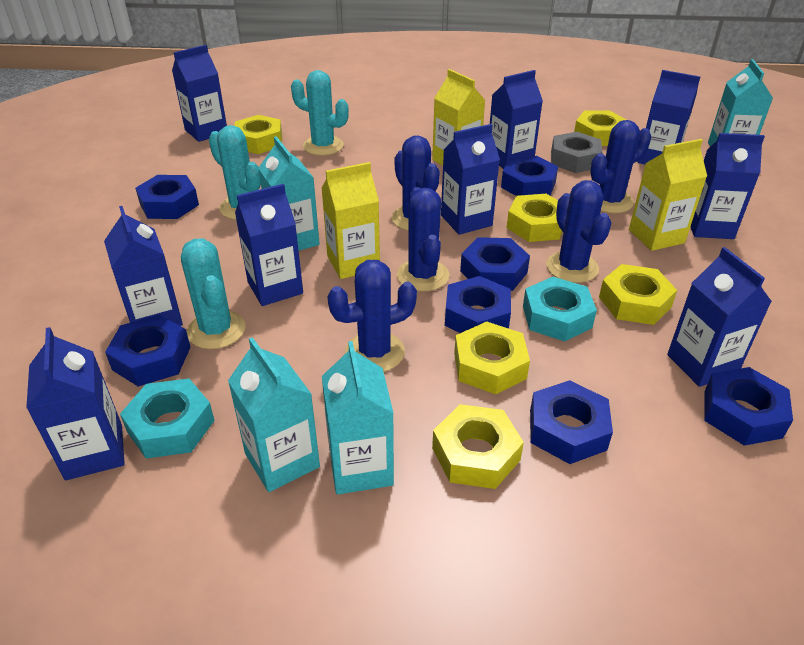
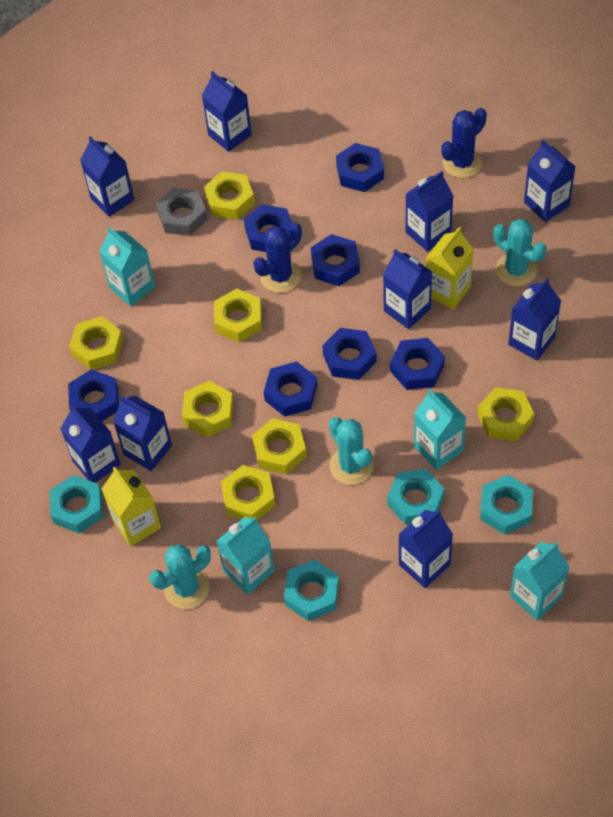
blue cactus: [327,260,417,372] [392,135,440,231] [397,187,449,292] [546,180,611,283] [590,120,651,213] = 5 -> [253,223,302,293] [441,108,487,178] = 2
turquoise nut: [120,379,215,459] [523,277,597,341] = 2 -> [50,475,103,533] [284,559,339,621] [387,469,445,525] [480,475,533,535] = 4
yellow carton: [321,162,380,279] [432,69,486,166] [629,139,707,251] = 3 -> [102,467,161,546] [426,227,474,309] = 2
yellow nut: [234,115,282,154] [432,404,524,489] [454,321,530,395] [507,194,563,242] [574,110,627,146] [599,264,677,325] = 6 -> [69,316,123,370] [182,381,234,437] [204,171,255,220] [214,289,262,342] [221,465,275,520] [252,418,307,474] [477,387,534,442] = 7

